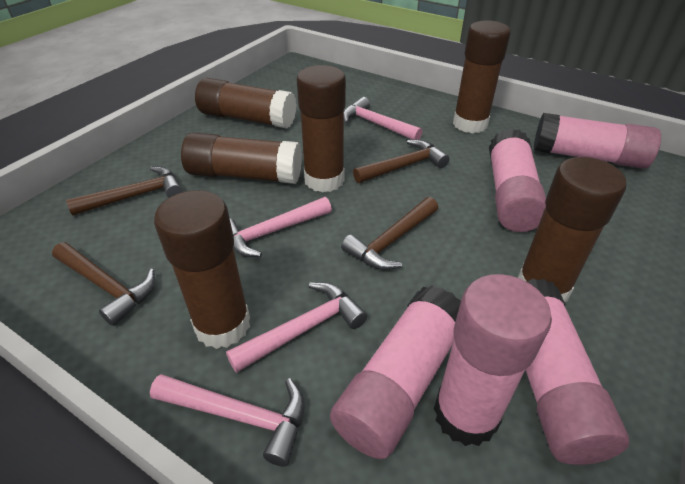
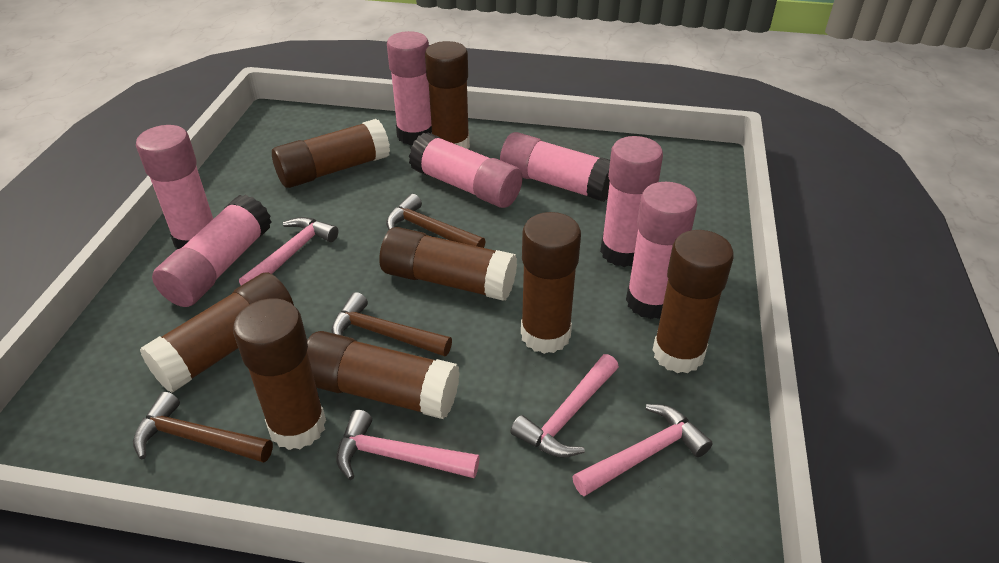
brown glue stick: [154,190,250,349] [181,133,302,184] [195,78,297,128] [297,65,346,193] [453,20,511,134] [518,157,626,302] = 6 -> [140,272,294,393] [233,298,326,450] [272,119,390,188] [307,331,460,419] [379,227,517,301] [425,41,470,149] [521,212,581,354] [653,230,734,373] = 8
brown hammer: [52,242,155,326] [66,166,183,216] [341,197,438,270] [353,140,450,183] = 4 -> [133,392,273,463] [331,292,452,356] [386,194,486,248] = 3
pink glue stick: [330,286,461,459] [434,274,552,446] [489,128,546,232] [526,279,629,465] [534,113,661,169] = 5 -> [136,125,213,249] [152,194,272,307] [387,31,432,145] [409,133,522,208] [500,132,610,202] [600,136,663,267] [626,182,697,319] = 7

